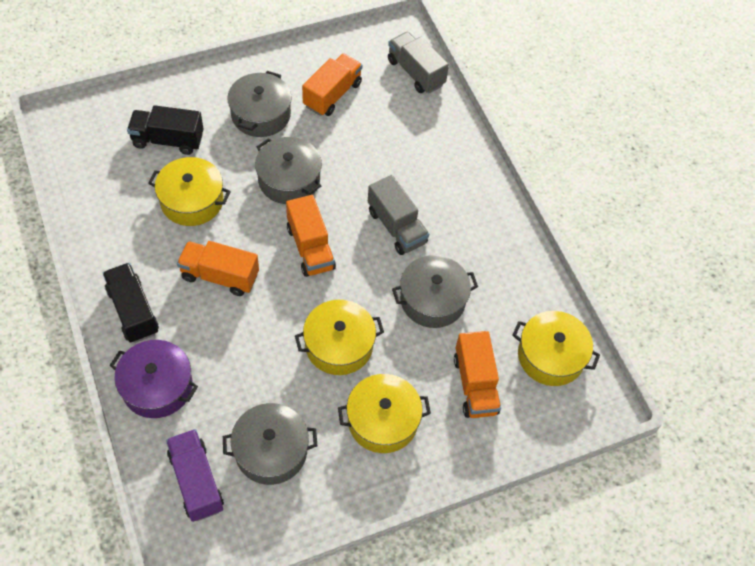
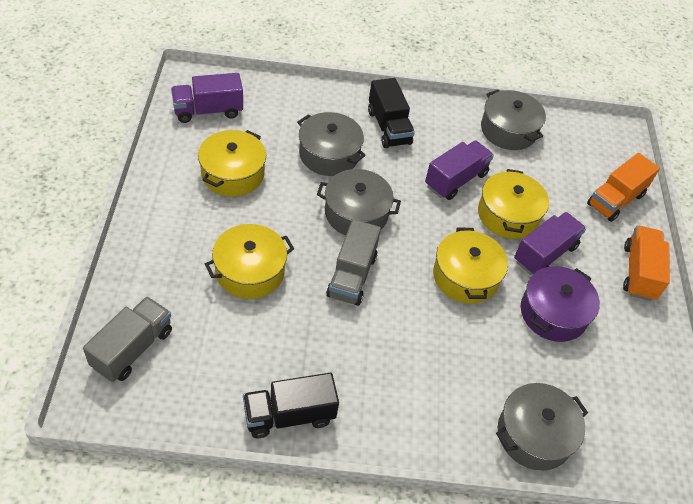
orange truck: [177,241,259,296] [286,195,336,277] [302,53,362,116] [454,331,501,418] = 4 -> [587,153,660,222] [623,226,670,301] = 2
purple truck: [166,429,224,522] = 1 -> [171,73,243,123] [425,140,494,200] [514,212,586,276] = 3

